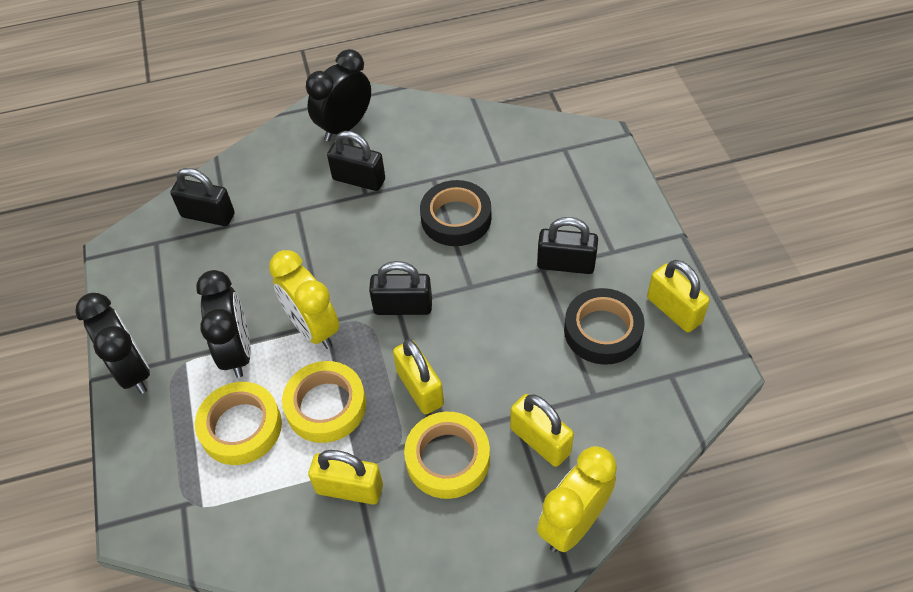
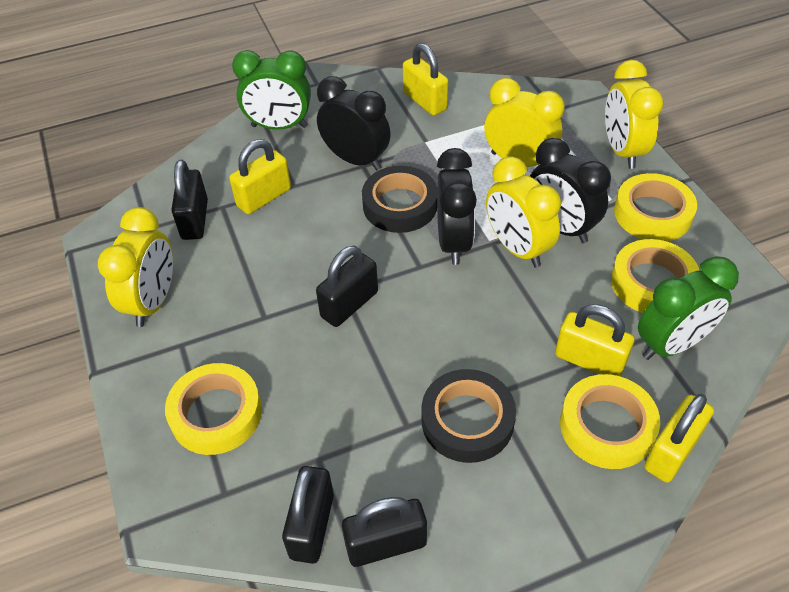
green clock: none = 0 -> [232,50,311,130] [638,256,739,360] = 2
yellow clock: [269,250,339,349] [537,446,617,552] = 2 -> [98,207,173,327] [484,78,565,167] [486,156,561,268] [605,60,663,169] = 4
yellow tape: [195,382,282,465] [282,361,366,443] [404,412,490,499] = 3 -> [165,363,262,455] [560,374,660,469] [611,239,700,313] [614,173,697,241] = 4

